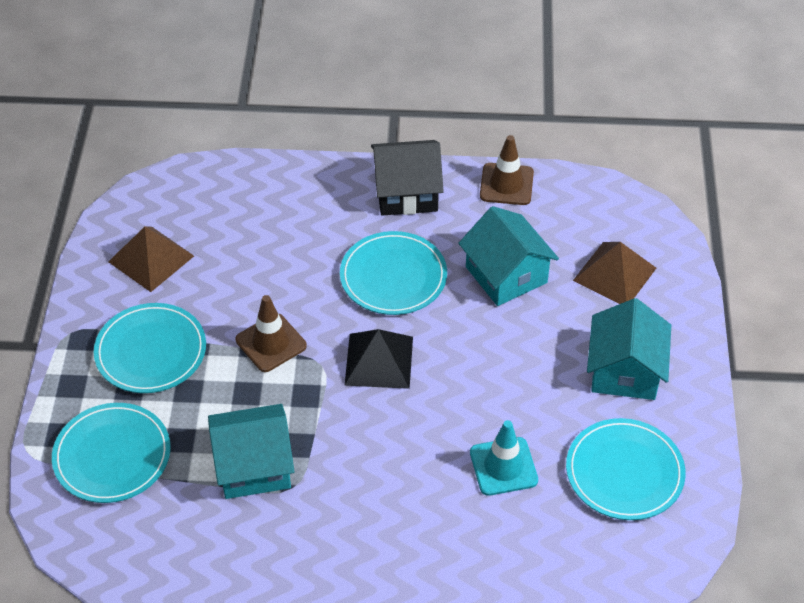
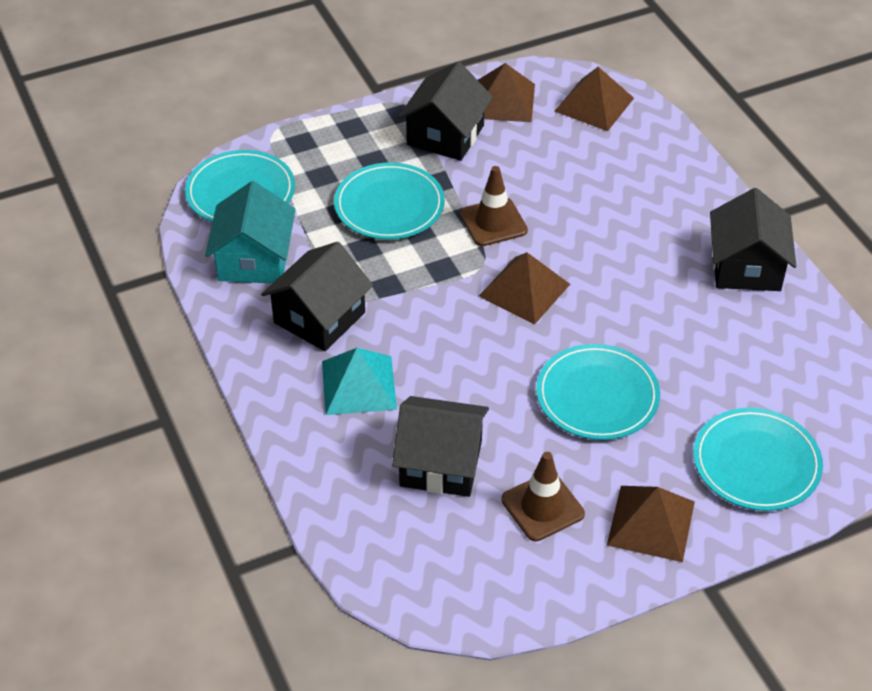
black house: [371,140,444,216] = 1 -> [261,242,373,351] [392,396,489,497] [398,61,493,161] [710,188,796,291] = 4
black pyramid: [344,329,413,389] = 1 -> none = 0
brown pyramid: [108,226,194,292] [573,242,656,304] = 2 -> [478,63,535,122] [479,252,570,324] [555,67,634,131] [607,486,695,562] = 4
turquoise house: [208,404,295,499] [458,206,559,306] [587,298,671,400] = 3 -> [205,181,296,283] = 1
turquoise pyramid: none = 0 -> [322,348,397,415] = 1
turquoise traffic cone: [470,420,538,496] = 1 -> none = 0

